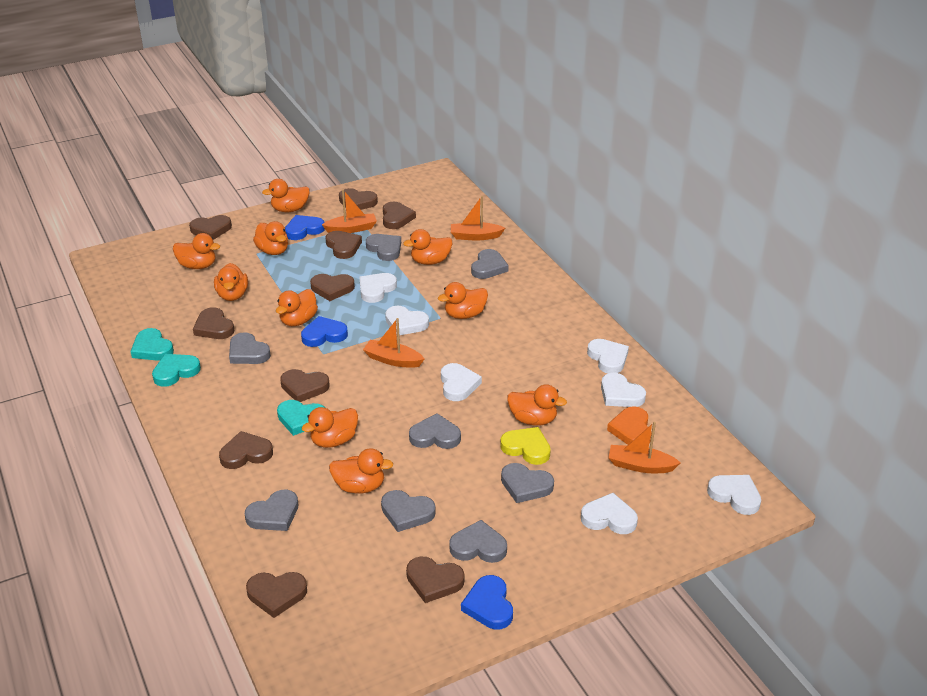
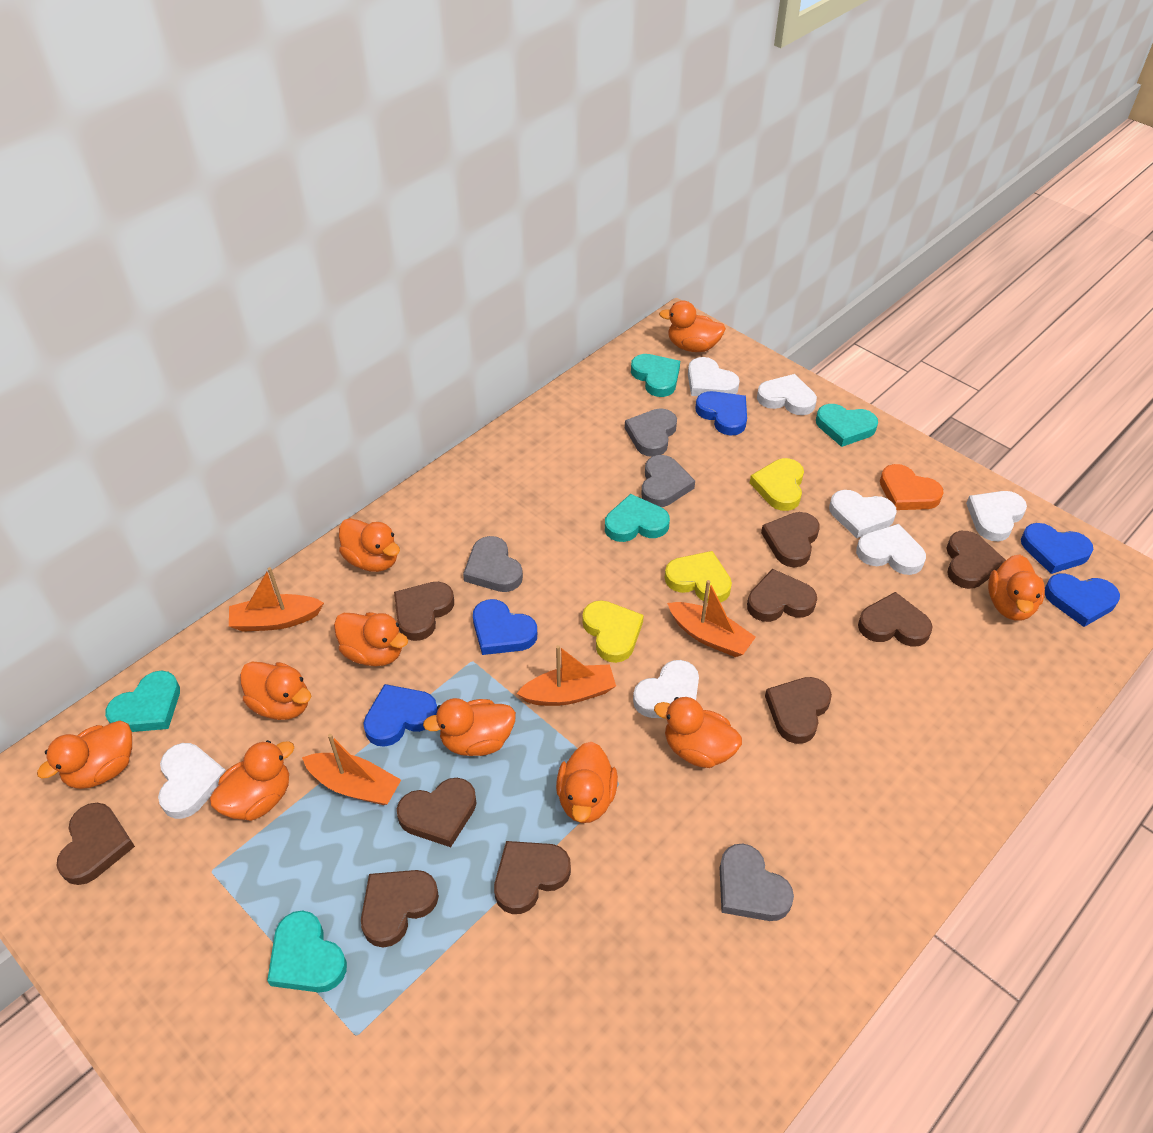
blue heart: [285,215,325,240] [301,316,348,347] [461,575,513,629] = 3 -> [363,684,438,747] [473,599,537,655] [695,391,747,435] [1021,523,1093,574] [1045,573,1120,627] = 5
grey heart: [229,332,271,364] [245,490,298,531] [366,234,401,261] [381,490,436,532] [409,413,461,449] [449,520,507,563] [471,249,509,279] [501,463,554,503] = 8 -> [463,536,523,592] [625,408,677,457] [641,455,695,507] [720,844,794,921] = 4
turquoise heart: [130,328,174,361] [152,354,201,387] [277,400,325,436] = 3 -> [105,671,180,732] [267,910,347,992] [605,494,670,542] [631,354,680,397] [816,404,878,447] = 5
yellow heart: [500,427,551,465] = 1 -> [582,600,644,663] [665,551,732,603] [750,458,804,511] = 3

